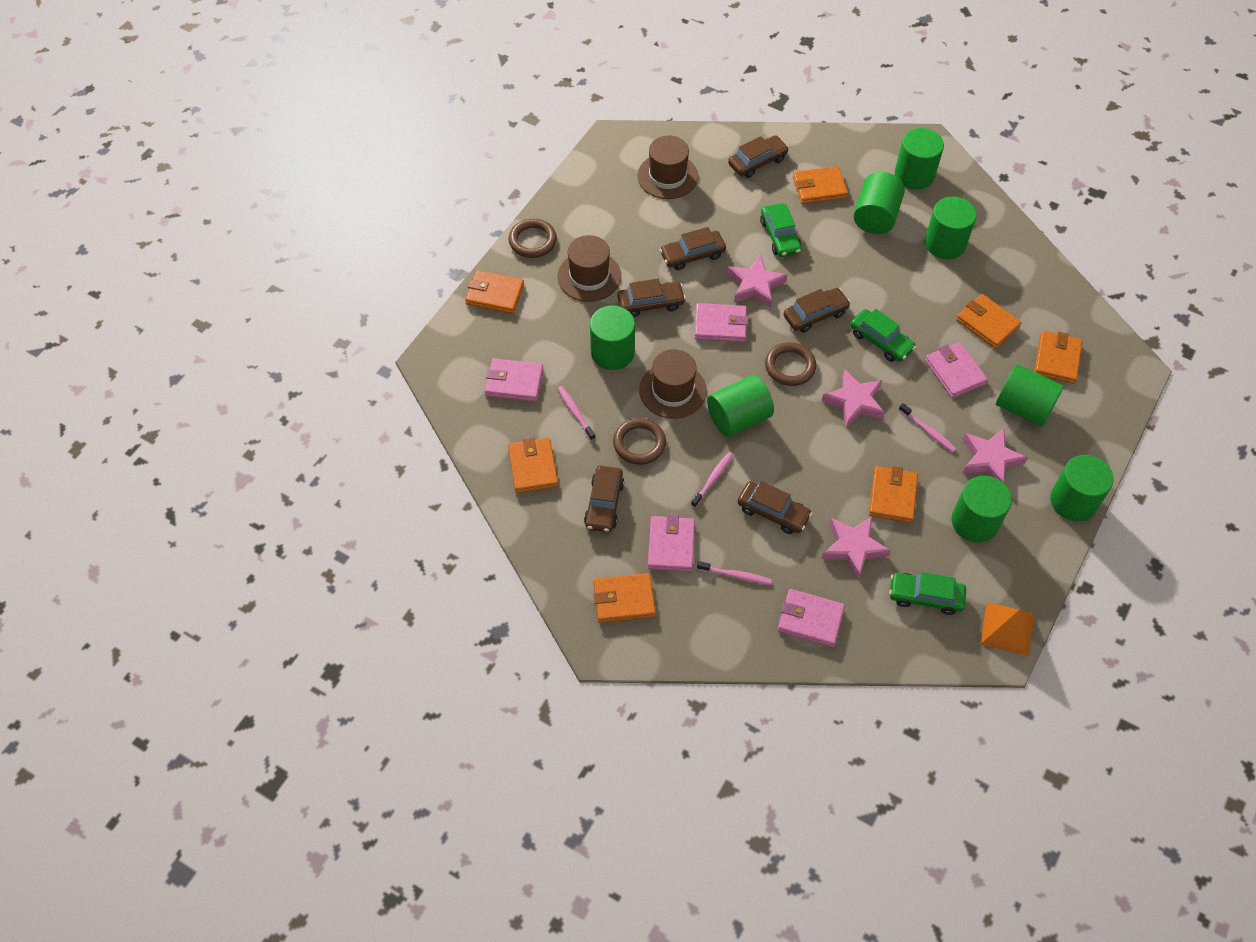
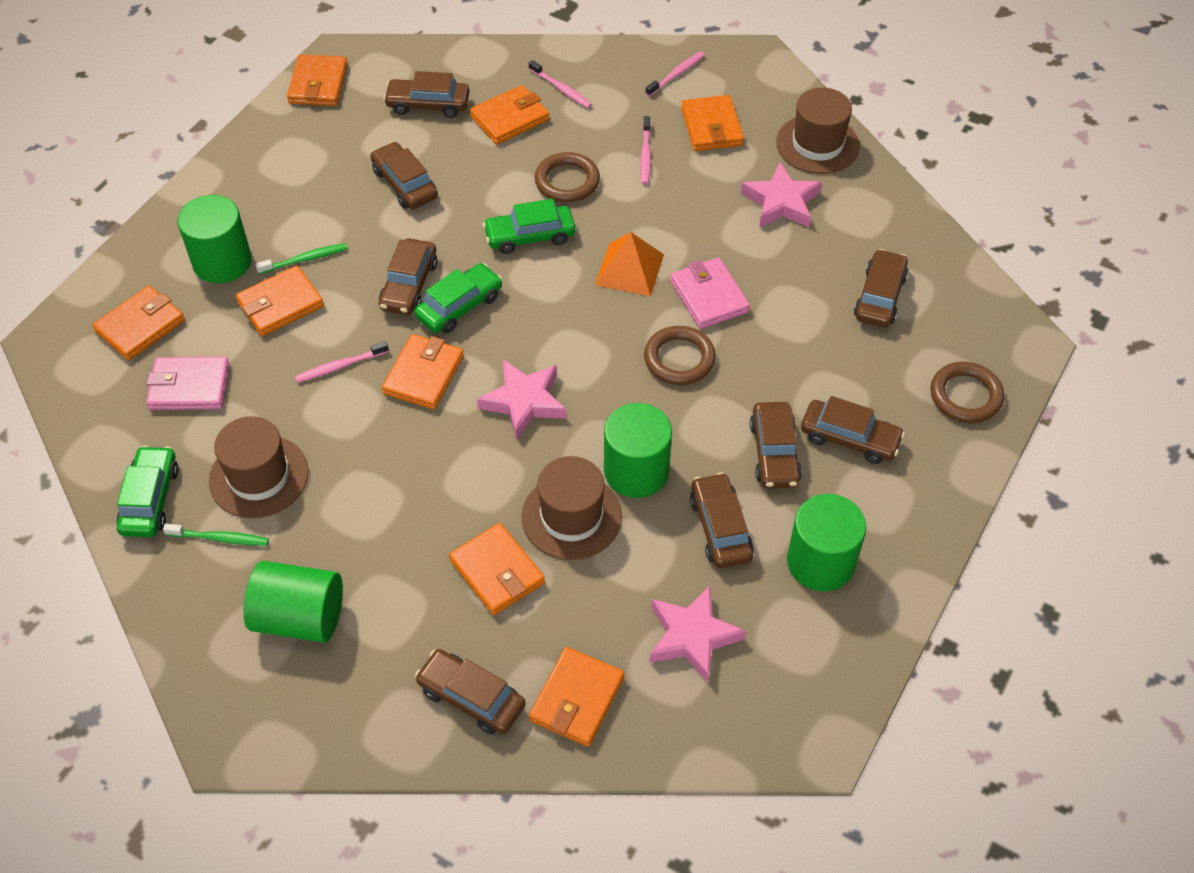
brown car: [584,466,624,533] [617,279,686,317] [659,227,726,270] [728,135,789,178] [737,481,812,534] [784,288,851,333] = 6 -> [370,142,438,209] [379,238,437,315] [383,71,470,118] [415,649,526,735] [690,472,754,568] [750,402,802,488] [801,396,905,464] [854,249,908,327] = 8
green cylinder: [590,305,635,370] [707,375,774,437] [853,172,905,234] [895,128,944,190] [925,196,977,259] [951,476,1012,543] [996,364,1064,427] [1050,455,1114,521] = 8 -> [178,195,252,284] [244,561,343,643] [604,403,672,498] [787,494,866,591] = 4
green toothbrush: none = 0 -> [163,523,269,546] [255,243,347,274] = 2
orange wallet: [465,270,524,314] [508,437,558,493] [593,573,656,623] [793,166,848,204] [869,466,918,523] [956,294,1021,349] [1034,331,1083,384] = 7 -> [92,285,185,361] [235,265,324,336] [287,54,348,106] [382,334,464,410] [449,523,545,615] [470,85,549,145] [529,647,624,747] [681,95,744,151] = 8
pink star: [727,255,787,308] [822,369,885,428] [822,516,891,580] [963,428,1028,483] = 4 -> [477,360,566,440] [649,586,746,683] [741,162,822,228] = 3
pink wallet: [485,358,543,402] [648,514,695,572] [694,303,748,342] [778,589,845,647] [925,342,988,398] = 5 -> [146,357,230,410] [670,257,750,329] = 2

